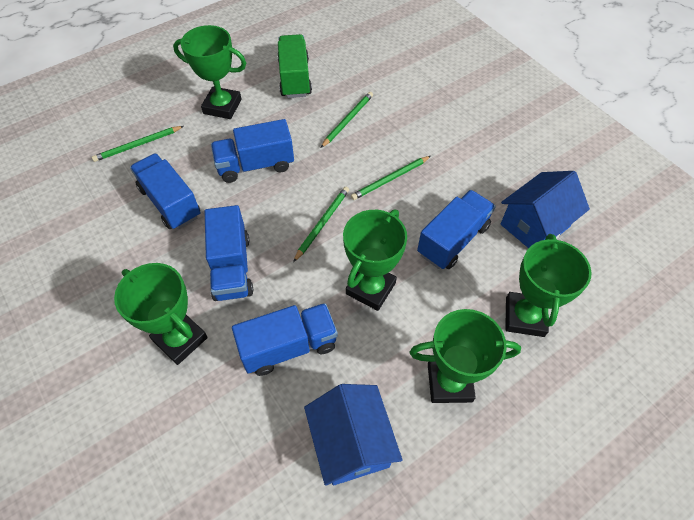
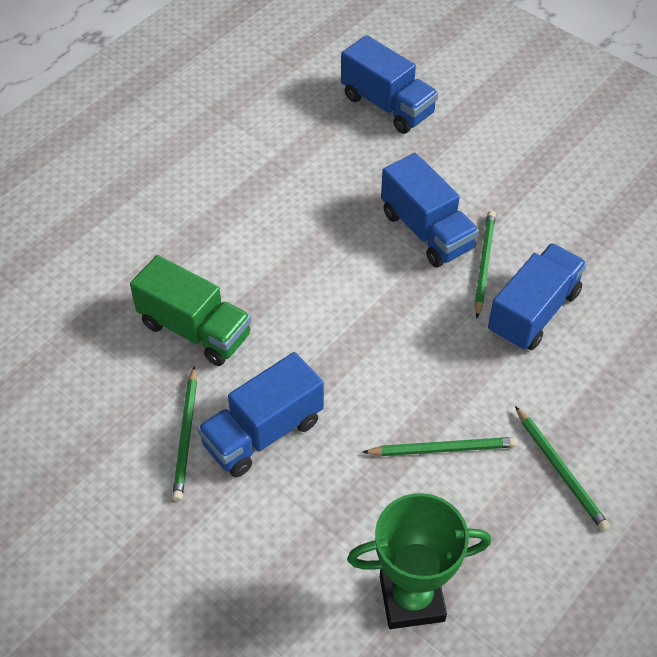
blue house: [304,384,403,486] [501,171,590,248] = 2 -> none = 0
blue truck: [130,153,201,229] [205,205,253,301] [211,119,294,183] [232,303,338,376] [417,190,496,269] = 5 -> [197,352,324,477] [341,35,438,134] [381,153,479,268] [488,243,587,350] = 4
green trophy: [114,263,208,365] [173,25,246,119] [343,210,407,311] [410,309,521,403] [505,234,591,337] = 5 -> [347,493,491,629] = 1

